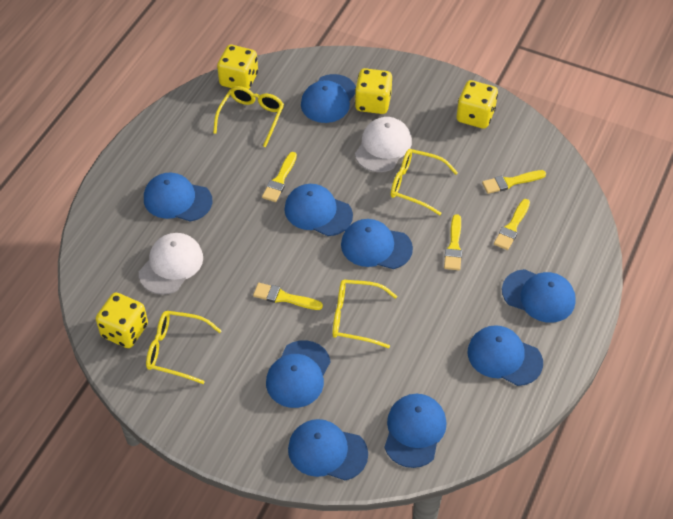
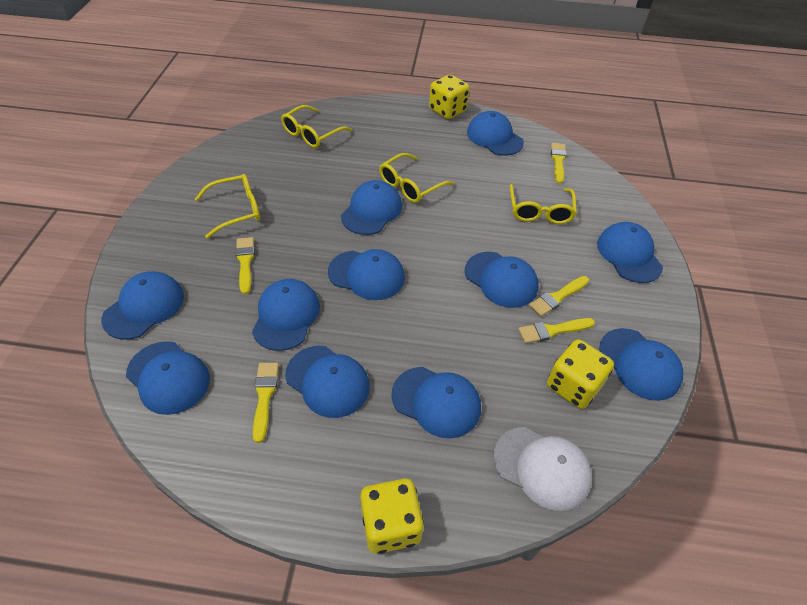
blue cap: [144,173,212,222] [266,340,331,408] [284,184,353,236] [288,419,368,480] [301,74,356,123] [341,219,413,269] [384,394,446,468] [467,325,543,386] [502,269,576,323] = 9 -> [101,271,184,340] [126,341,210,415] [252,279,320,351] [285,346,370,418] [328,249,405,300] [341,180,402,235] [392,367,481,438] [465,252,539,308] [467,111,524,156] [597,222,663,283] [599,328,683,401] = 11
white cap: [139,233,203,295] [355,117,412,172] = 2 -> [493,427,592,511] = 1
yellow dice: [96,292,148,348] [217,45,258,89] [355,68,392,114] [457,80,498,129] = 4 -> [360,478,424,554] [429,75,470,119] [547,339,614,409] = 3

